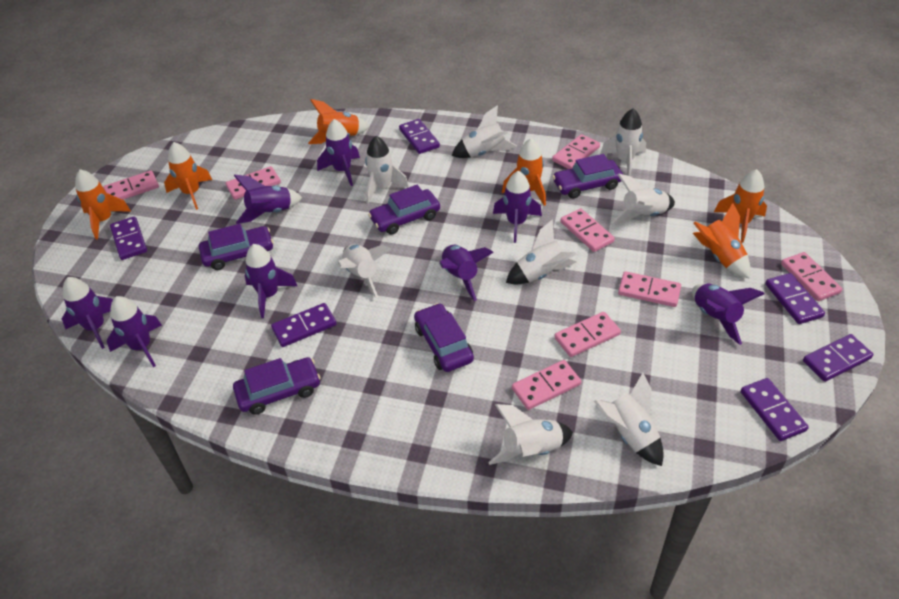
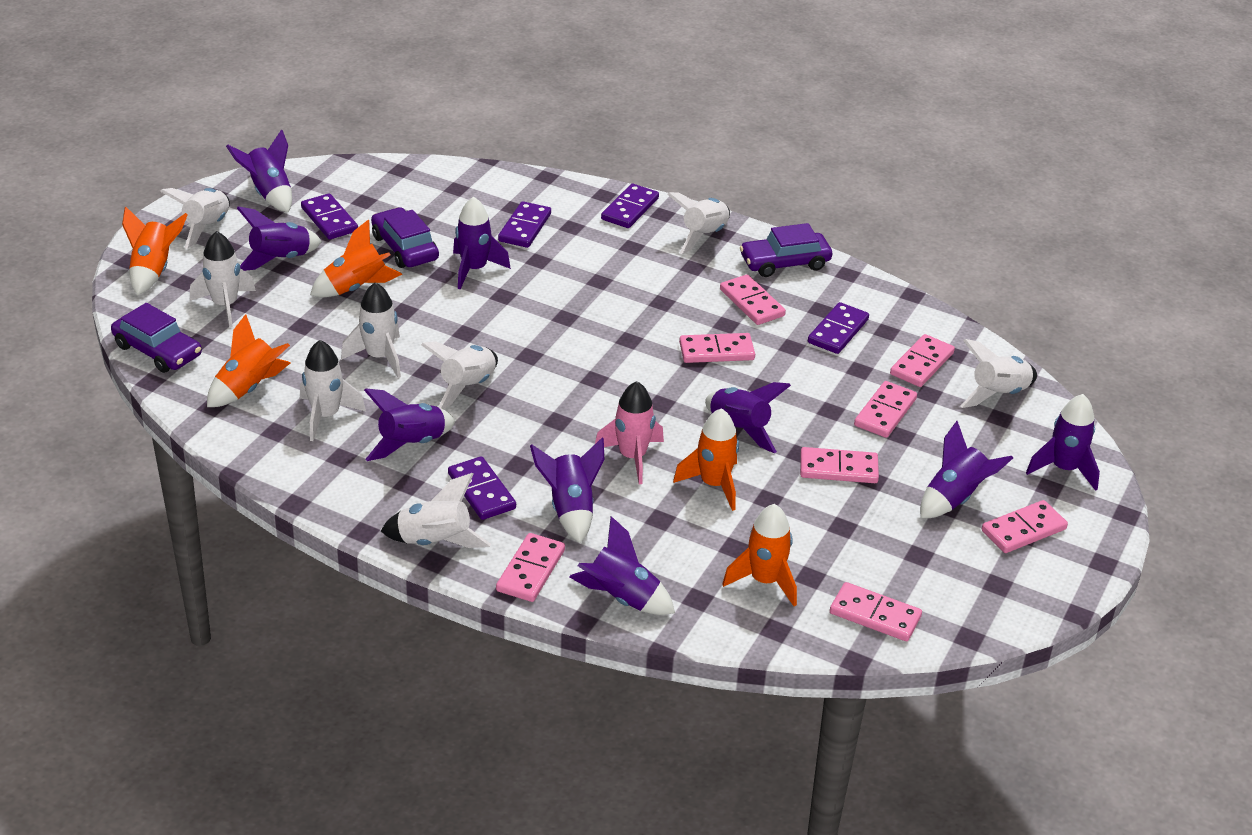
orange rocket: [75,169,131,240] [164,142,212,210] [308,99,370,144] [502,138,546,206] [693,203,750,278] [714,169,767,243] = 6 -> [122,206,188,295] [207,314,290,407] [310,219,402,297] [673,408,739,511] [722,504,797,606] = 5
pink rocket: none = 0 -> [595,381,664,484] = 1
purple car: [199,224,274,270] [233,357,321,415] [368,185,440,235] [414,303,474,372] [552,154,623,199] = 5 -> [111,303,202,373] [371,207,439,268] [740,223,832,277] = 3
purple domino: [110,216,147,260] [271,303,336,347] [399,119,440,154] [741,378,809,441] [765,273,825,324] [803,334,873,382] = 6 -> [301,193,358,240] [448,456,516,520] [498,201,551,248] [601,184,659,228] [808,302,869,354] = 5
purple rocket: [62,277,113,349] [107,296,162,367] [234,175,302,224] [245,244,297,318] [317,119,360,186] [439,245,494,301] [493,171,542,243] [692,284,765,345] = 8 -> [226,129,292,212] [237,206,322,271] [364,388,455,461] [453,197,511,289] [530,438,604,543] [569,516,675,615] [705,382,791,453] [920,421,1013,518] [1026,394,1100,491] = 9

